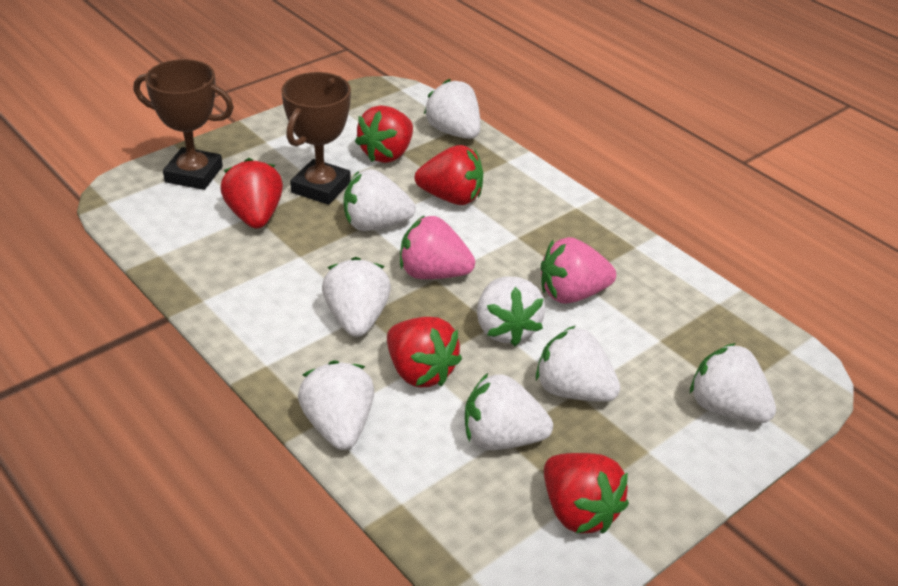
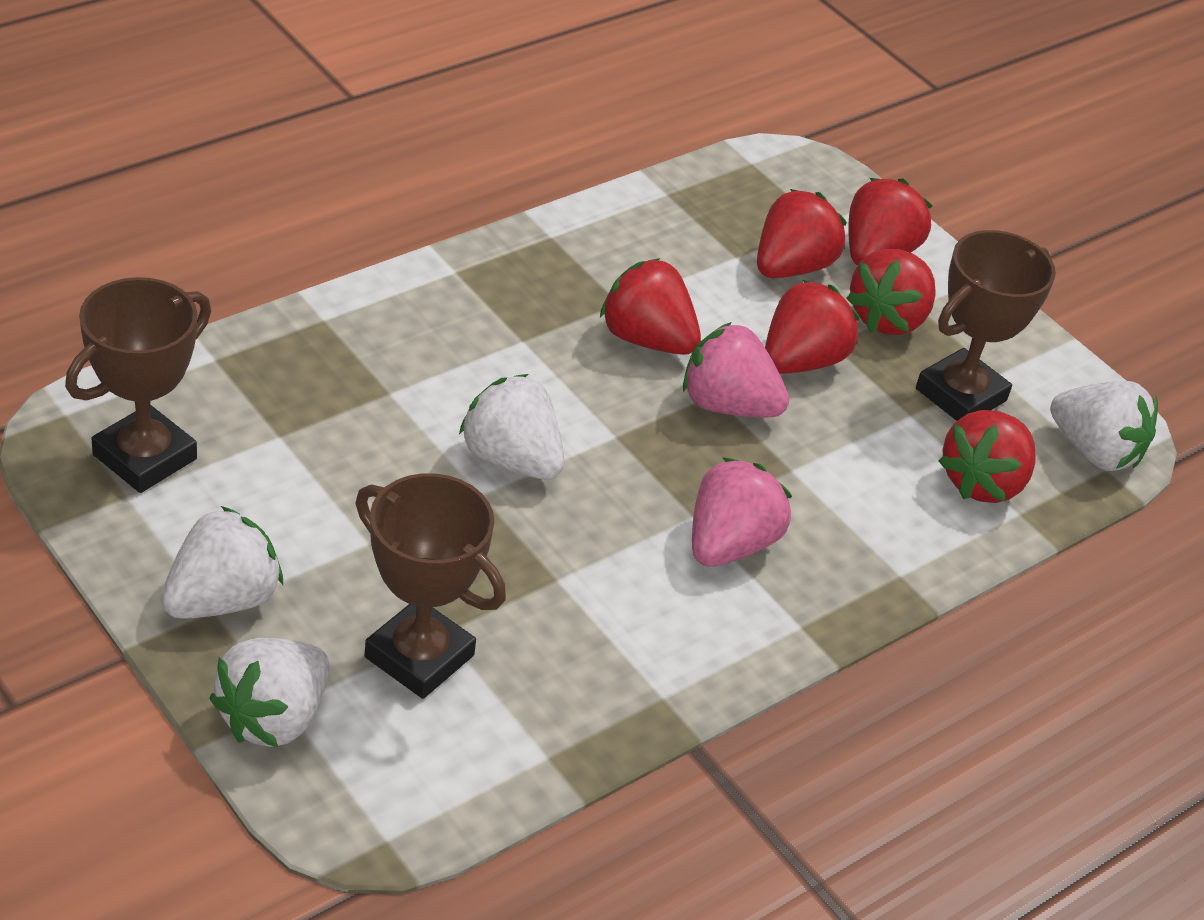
brown trophy: [134,59,234,190] [282,72,351,205] = 2 -> [65,277,211,493] [355,473,506,699] [916,230,1056,421] = 3
red strawberry: [220,158,283,229] [355,105,413,163] [387,317,462,387] [415,145,483,205] [544,453,629,534] = 5 -> [600,258,701,355] [757,189,847,278] [765,280,859,374] [846,249,936,335] [848,178,932,266] [938,410,1036,503] = 6
white strawberry: [298,360,374,450] [322,257,391,337] [344,169,416,231] [424,79,480,139] [465,373,553,450] [477,276,545,346] [536,326,620,402] [690,343,776,423] = 8 -> [161,506,283,619] [209,638,330,747] [459,374,565,480] [1050,381,1158,471] = 4

